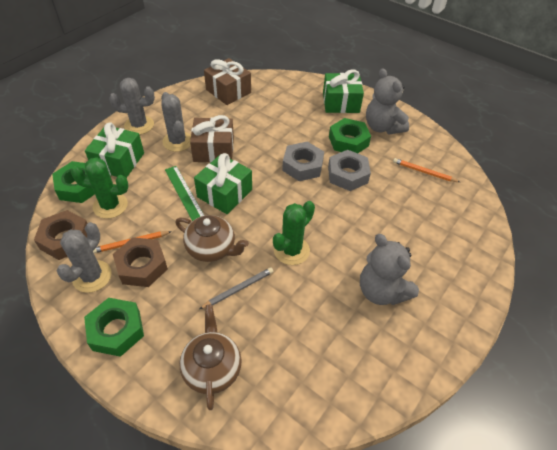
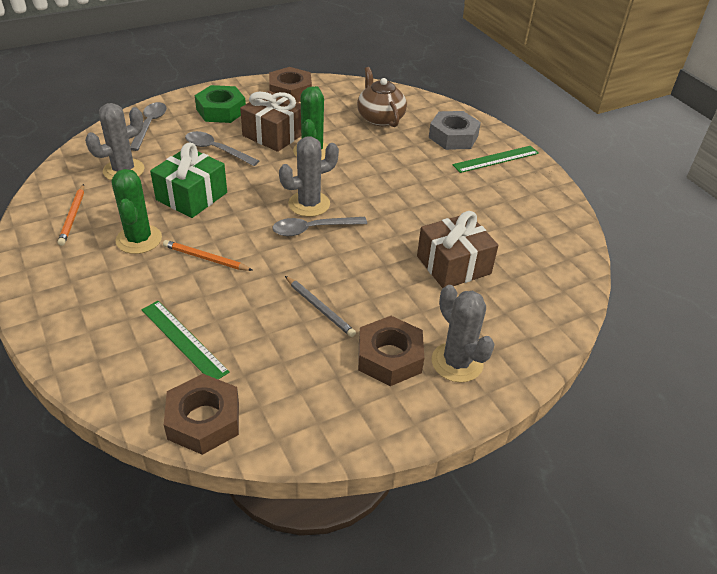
brown nut: [34,210,87,260] [113,237,168,287] = 2 -> [164,374,239,455] [269,67,312,102] [358,316,424,386] = 3
brown teapot: [175,215,249,262] [179,305,242,410] = 2 -> [357,67,407,127] = 1
green gift: [85,122,144,178] [194,153,252,214] [323,69,364,113] = 3 -> [150,143,227,218] = 1
green nut: [52,161,95,203] [84,298,144,357] [329,118,371,153] = 3 -> [195,85,246,123] = 1
green ruler: [165,166,205,221] = 1 -> [141,301,230,380] [453,146,539,173] = 2
grey nut: [282,142,324,181] [328,150,371,191] = 2 -> [429,111,481,150] = 1
grey spoon: none = 0 -> [130,102,167,151] [185,131,259,166] [272,217,367,236] = 3
grey teddy bear: [360,234,419,305] [366,68,409,134] = 2 -> none = 0

